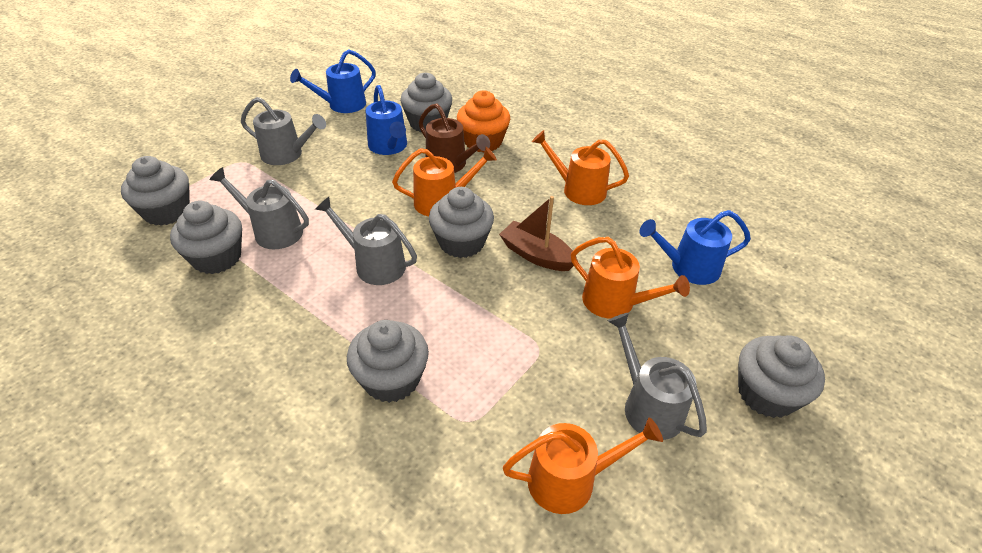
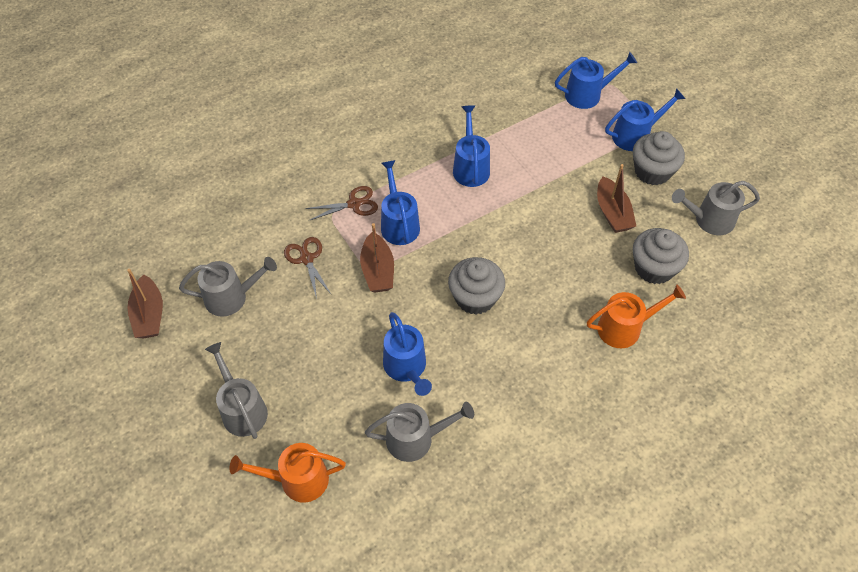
blue watering can: [290,49,376,113] [366,85,407,155] [640,210,751,285] = 3 -> [381,160,420,245] [383,312,432,396] [453,105,490,187] [555,52,637,109] [605,88,685,151] = 5
brown boat: [499,196,578,271] = 1 -> [127,269,163,338] [360,223,394,293] [597,164,636,233] = 3
brown scissors: none = 0 -> [284,237,332,299] [305,186,378,220] = 2
brown watering can: [419,103,490,173] = 1 -> none = 0
grey cupcake: [121,156,190,226] [170,201,242,274] [347,320,429,403] [400,73,452,132] [429,187,494,258] [738,335,825,418] = 6 -> [448,257,505,315] [633,131,685,185] [633,228,689,284] = 3
orange cupcake: [457,90,510,153] = 1 -> none = 0
orange watering can: [392,147,497,216] [503,417,663,514] [532,130,629,205] [571,237,690,319] = 4 -> [229,443,346,503] [587,284,686,348] = 2

